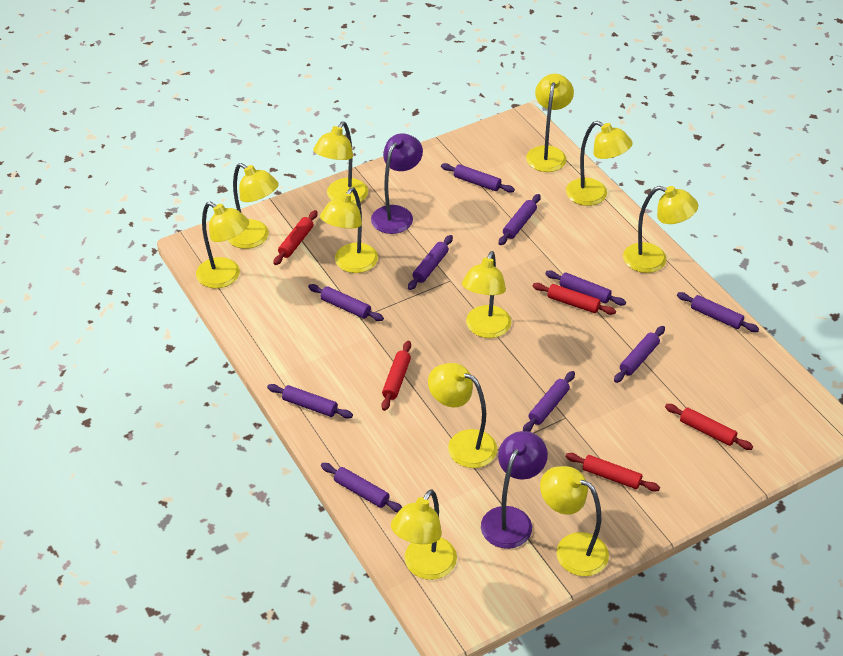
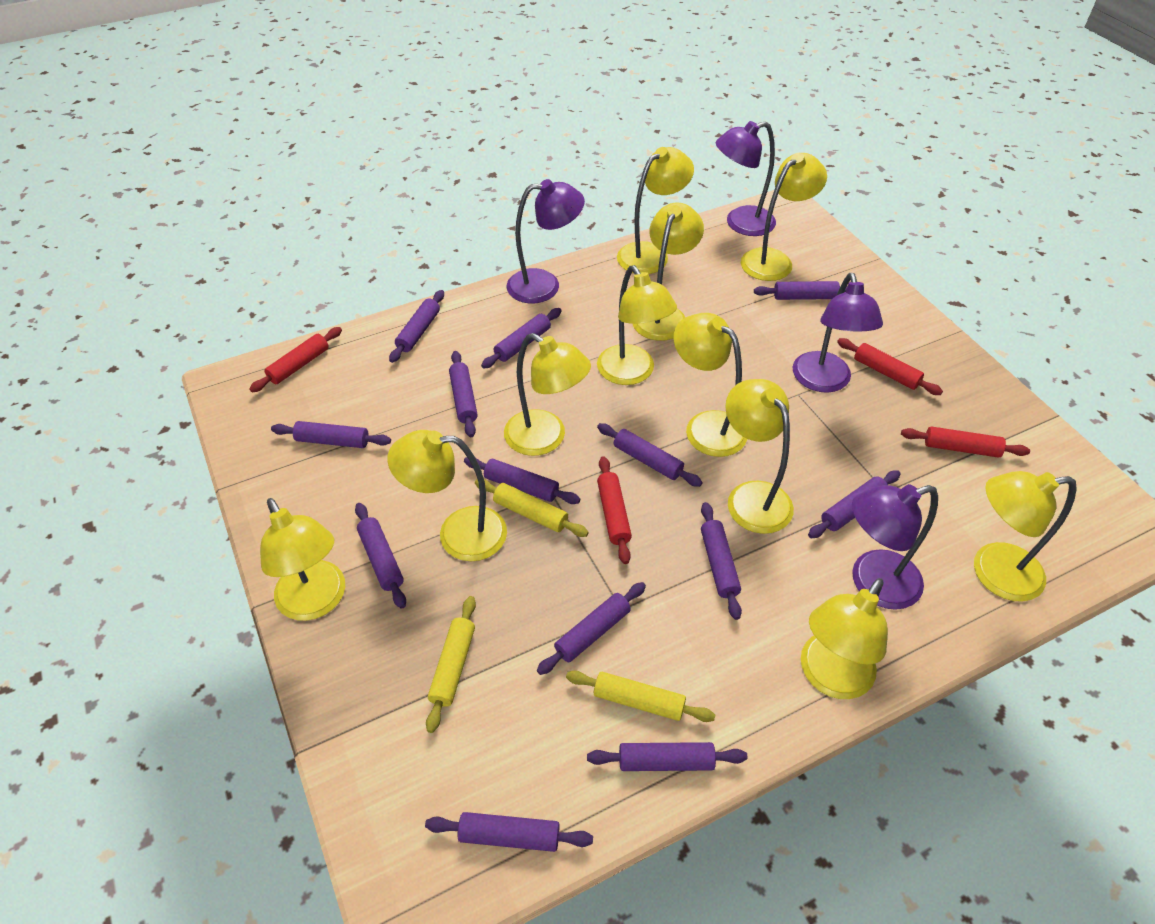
purple lamp: [371,133,423,234] [481,431,548,549] = 2 -> [507,179,585,303] [716,121,776,236] [793,273,883,393] [852,484,938,610] = 4
purple rolling pin: [267,384,353,419] [308,284,384,321] [321,463,402,512] [408,235,453,290] [441,163,515,193] [499,194,541,245] [523,371,575,432] [545,271,626,306] [614,326,665,383] [677,292,759,332] = 10 -> [271,421,391,448] [355,503,406,609] [389,290,444,363] [425,812,593,852] [449,351,478,437] [464,457,580,504] [481,308,562,369] [537,582,646,675] [587,742,747,771] [597,423,703,487] [701,502,742,620] [754,281,848,300] [808,470,901,538] = 13
red rolling pin: [273,210,318,265] [381,341,411,411] [533,283,616,315] [566,453,660,492] [665,404,753,450] = 5 -> [249,327,342,392] [597,456,632,564] [837,338,943,395] [901,426,1030,458] = 4
yellow rolling pin: none = 0 -> [426,596,476,733] [475,479,589,537] [566,671,715,722] = 3

